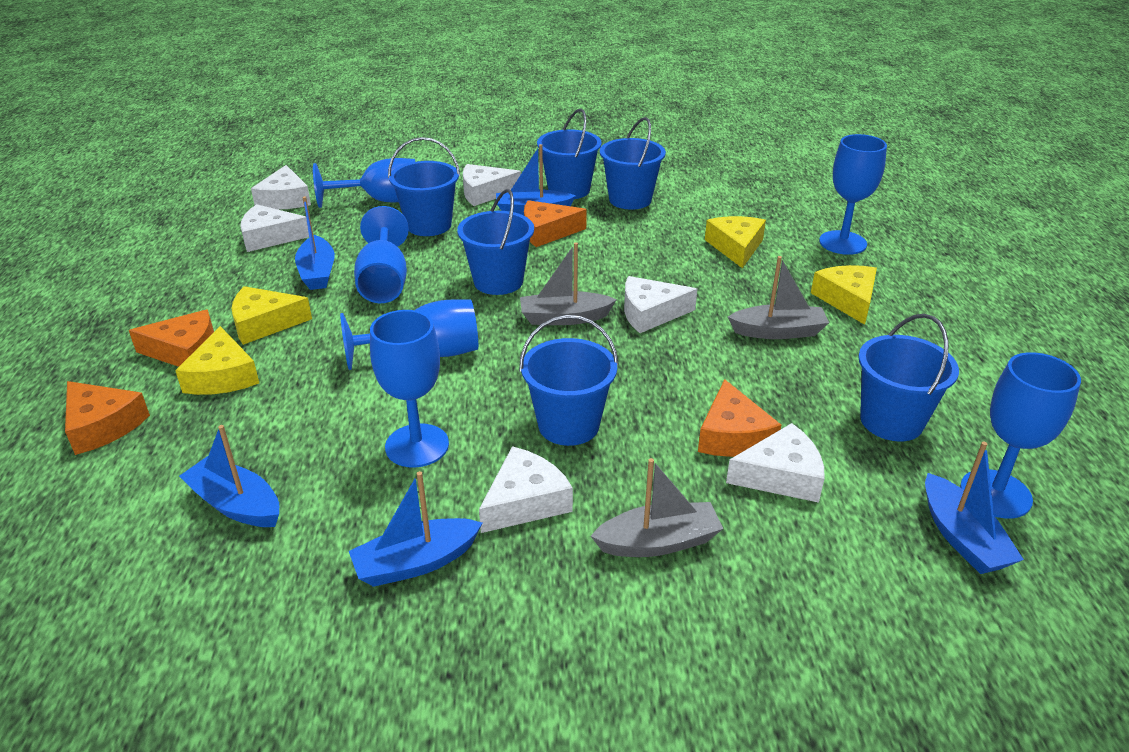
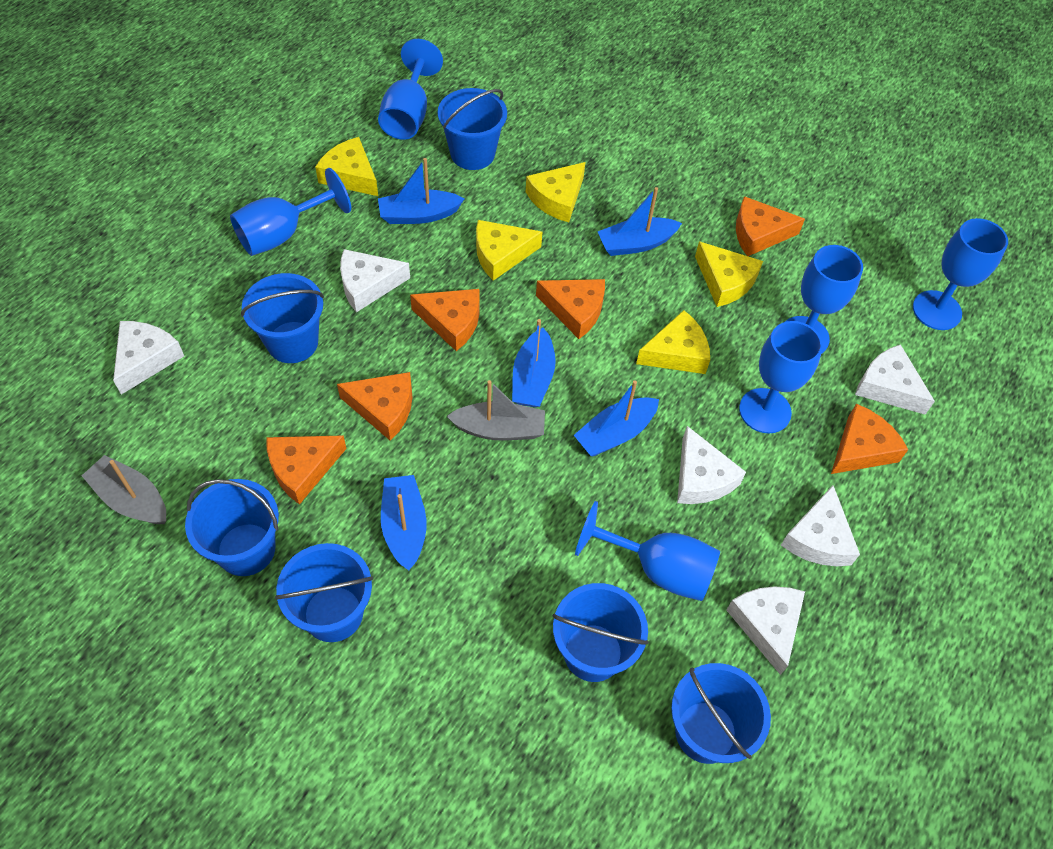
grey boat: [520,242,617,325] [591,458,723,557] [728,256,829,339] = 3 -> [82,455,166,524] [447,380,545,440] = 2
orange cheese: [65,381,150,455] [129,309,214,367] [524,200,587,247] [698,379,781,457] = 4 -> [266,435,347,505] [337,372,413,441] [410,289,480,351] [536,279,605,339] [736,196,805,256] [831,404,909,474] = 6
yellow cheese: [175,326,259,395] [231,286,312,345] [705,216,766,268] [811,265,877,325] = 4 -> [315,137,378,196] [476,220,542,281] [526,162,585,222] [636,310,710,374] [695,241,763,307] = 5

